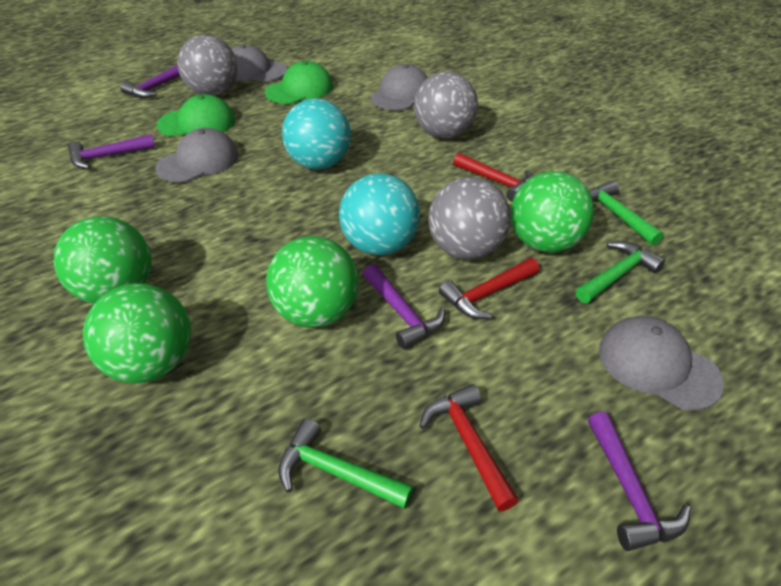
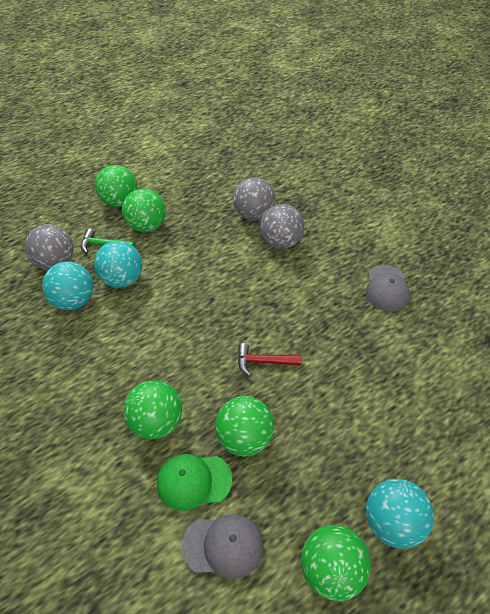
green ball: [54,216,152,304] [83,283,191,383] [266,236,359,328] [511,171,594,253] = 4 -> [95,165,138,207] [122,189,166,232] [124,381,182,439] [215,396,274,456] [301,525,371,602] = 5
green cap: [157,94,236,136] [265,61,333,104] = 2 -> [157,454,232,511] = 1
green hammer: [278,419,414,509] [576,241,665,303] [589,181,664,245] = 3 -> [81,229,135,254] = 1
grey cap: [155,128,239,183] [231,45,288,82] [370,64,428,110] [599,316,724,411] = 4 -> [182,514,263,579] [366,265,410,311] = 2
purple hammer: [68,134,155,169] [120,65,180,98] [363,264,445,349] [588,412,691,551] = 4 -> none = 0
red hammer: [419,384,519,511] [439,258,539,319] [453,153,533,201] = 3 -> [238,343,302,376] = 1
turquoise ball: [282,99,351,170] [339,173,420,255] = 2 -> [42,261,94,310] [94,241,142,288] [366,479,434,549] = 3

